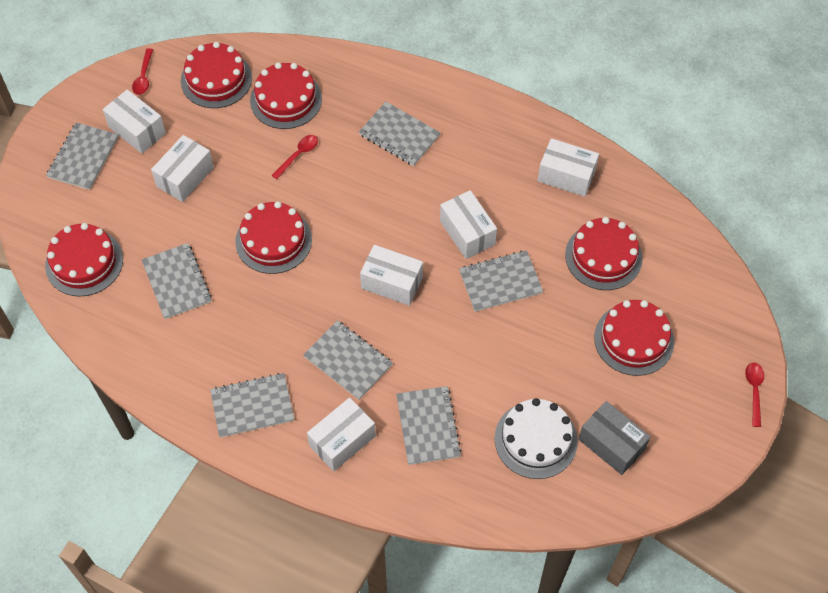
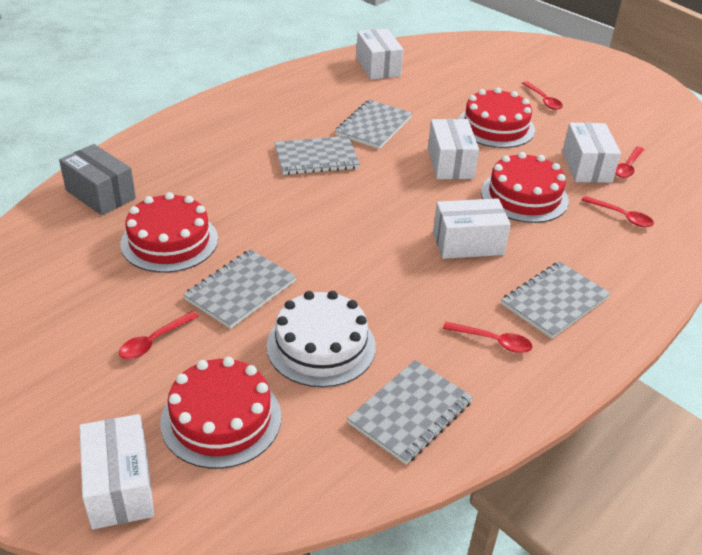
grey notebook: [46,122,119,190] [142,243,212,319] [210,373,294,438] [304,320,393,400] [359,102,440,166] [396,386,462,465] [459,250,543,312] = 7 -> [183,249,297,329] [274,136,360,175] [335,100,412,149] [347,360,473,464] [502,261,611,339] = 5
red cake: [45,223,123,297] [181,42,252,108] [235,201,312,274] [250,62,322,129] [565,217,643,290] [594,300,674,376] = 6 -> [120,192,218,273] [160,357,281,469] [458,88,535,148] [481,152,569,223] = 4
red spoon: [132,48,153,95] [272,135,318,179] [745,363,764,427] = 3 -> [119,311,199,359] [443,322,532,353] [522,81,563,110] [581,196,654,227] [615,147,644,178] = 5
white box: [103,90,166,154] [151,135,214,202] [307,397,376,471] [360,245,423,306] [440,190,497,259] [538,138,599,197] = 6 -> [79,414,154,529] [356,28,403,80] [428,119,479,179] [433,198,511,259] [562,123,621,183] = 5

